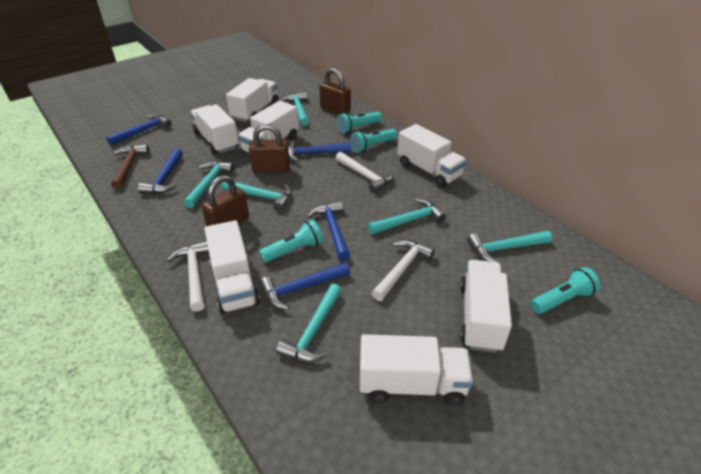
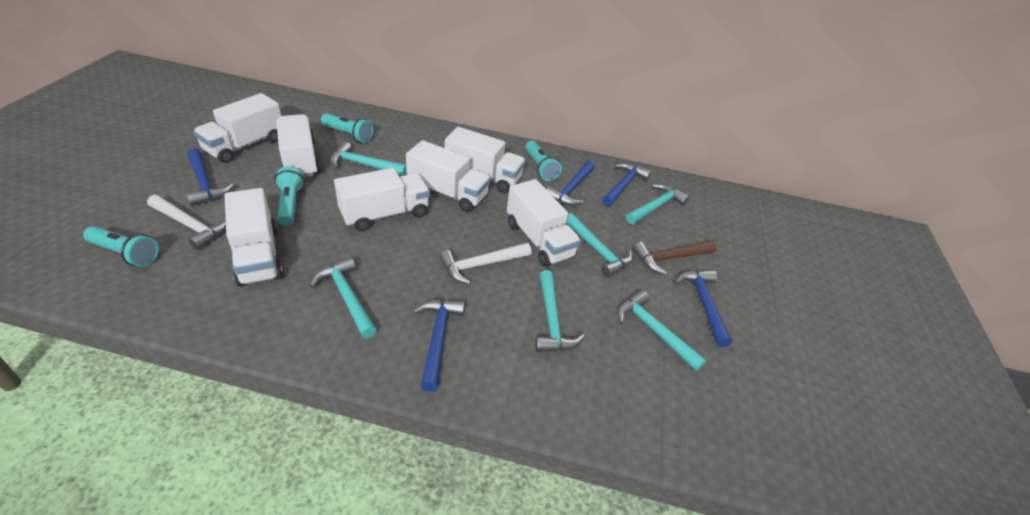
brown padlock: [201,175,249,226] [249,124,290,173] [319,68,351,115] = 3 -> none = 0
white hammer: [167,241,209,312] [336,152,393,193] [372,240,435,301] = 3 -> [147,195,226,250] [439,243,532,284] = 2

